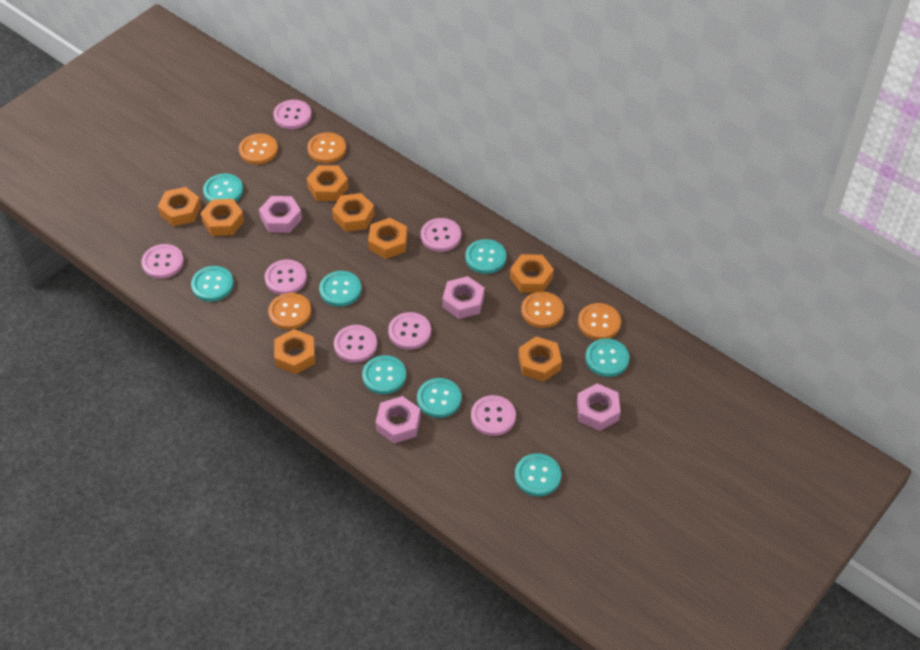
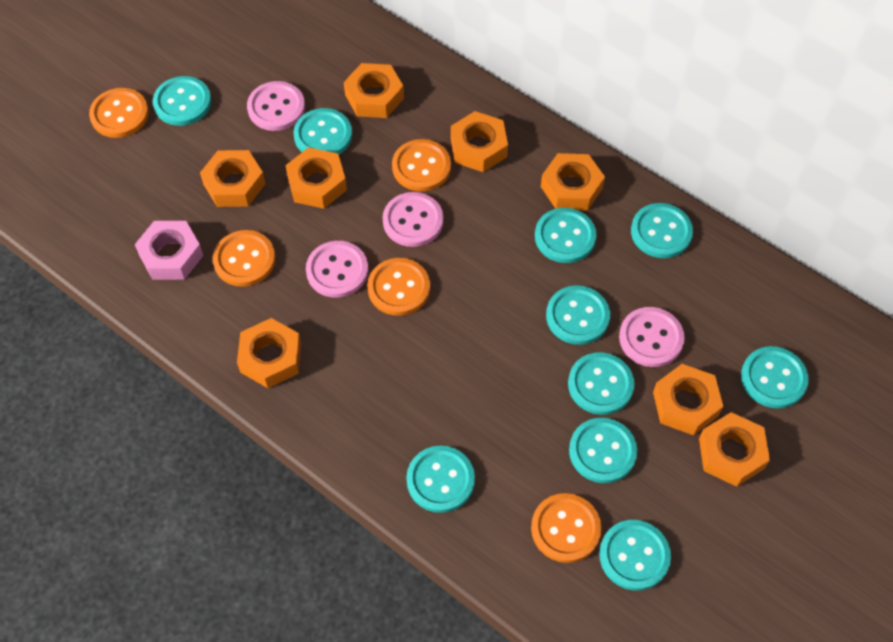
pink button: [141,244,184,279] [265,260,307,295] [273,100,312,129] [334,325,377,363] [388,312,431,350] [421,218,461,252] [471,395,516,436] = 7 -> [247,81,305,131] [306,241,368,298] [383,192,443,247] [619,307,685,367] = 4
pink nut: [259,196,302,233] [375,396,421,443] [442,276,484,319] [577,383,621,431] = 4 -> [135,221,203,280] = 1
turquoise button: [191,266,234,302] [203,173,243,202] [319,271,361,307] [362,355,406,394] [417,378,461,418] [465,239,506,274] [515,453,561,496] [585,338,629,377] = 8 -> [153,76,211,126] [293,108,352,155] [407,446,475,513] [535,208,597,263] [546,285,610,345] [568,352,634,415] [569,418,638,483] [599,520,671,591] [631,203,693,258] [741,346,809,409] = 10

